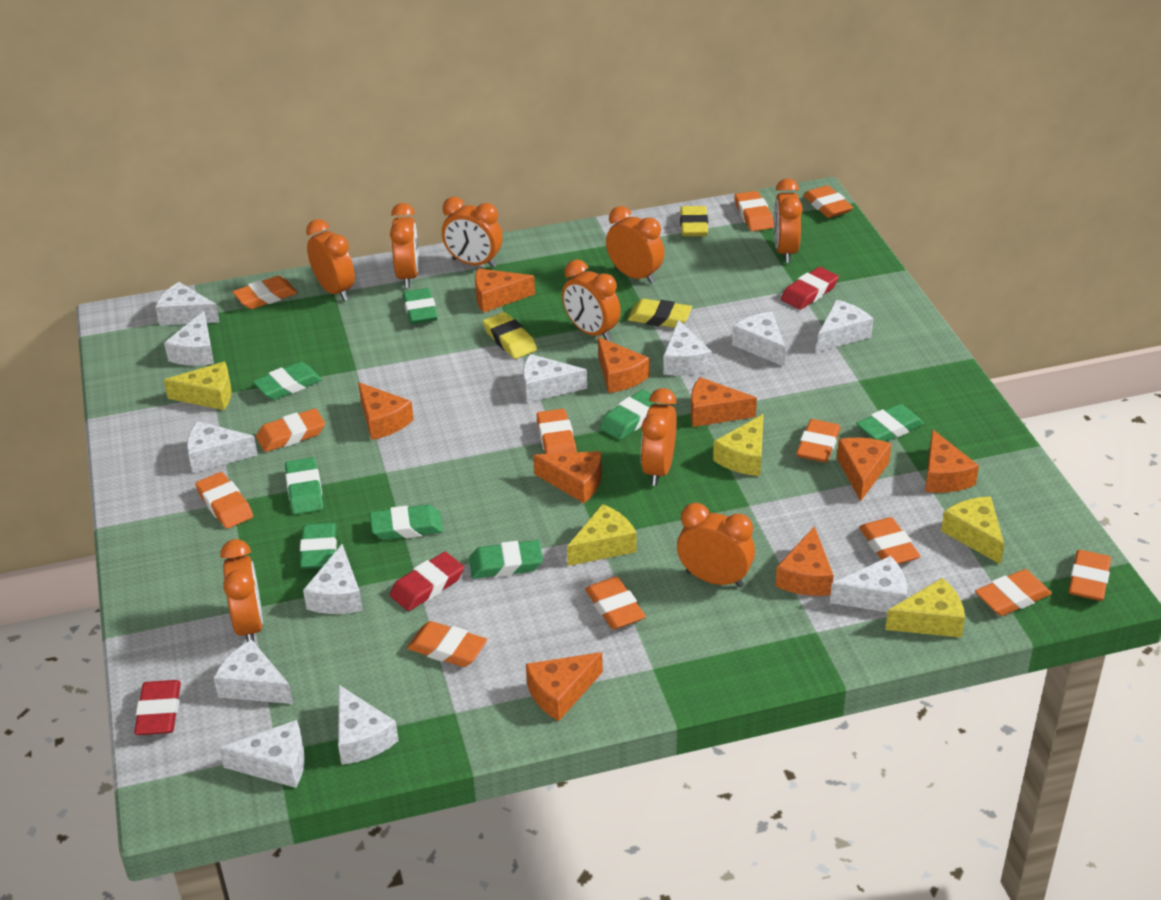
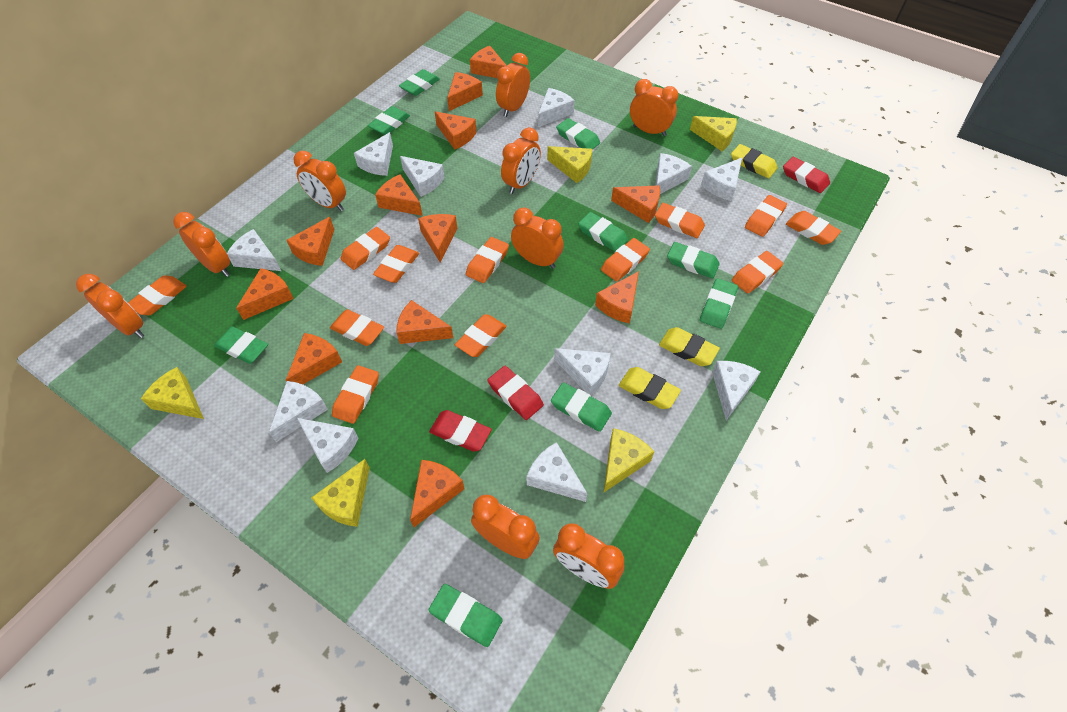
green eraser: [253,362,322,400] [285,457,324,515] [300,523,337,569] [370,505,443,540] [403,288,438,324] [469,540,543,579] [600,389,663,440] [856,404,924,442] = 8 -> [214,326,268,364] [368,106,410,135] [399,69,440,96] [428,584,503,647] [551,382,612,432] [556,118,600,150] [578,212,628,251] [667,242,720,278] [700,278,738,329] = 9
orange cheese: [358,382,414,440] [475,268,535,313] [526,652,603,721] [533,451,602,503] [598,337,649,393] [691,377,757,427] [775,526,834,596] [837,438,891,501] [925,429,979,493] = 9 -> [236,268,294,320] [286,217,334,266] [286,333,342,384] [375,175,423,216] [396,300,453,344] [410,460,464,527] [418,214,457,263] [435,111,476,150] [447,72,483,111] [470,46,507,78] [595,271,639,324] [611,185,660,223] = 12
white cheese: [156,282,220,325] [164,311,214,366] [187,421,258,473] [214,640,293,704] [219,720,305,788] [303,544,363,614] [338,685,399,765] [523,354,587,403] [663,320,712,376] [732,312,786,367] [817,300,873,352] [830,556,907,612] = 12 -> [227,229,281,271] [269,381,328,442] [297,418,358,473] [354,132,393,176] [400,156,445,197] [527,442,587,502] [538,88,575,127] [554,348,610,395] [655,153,692,194] [701,158,742,201] [712,361,761,420] = 11

